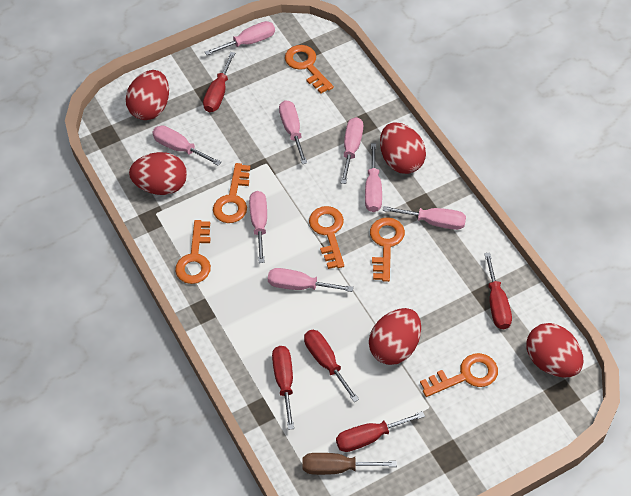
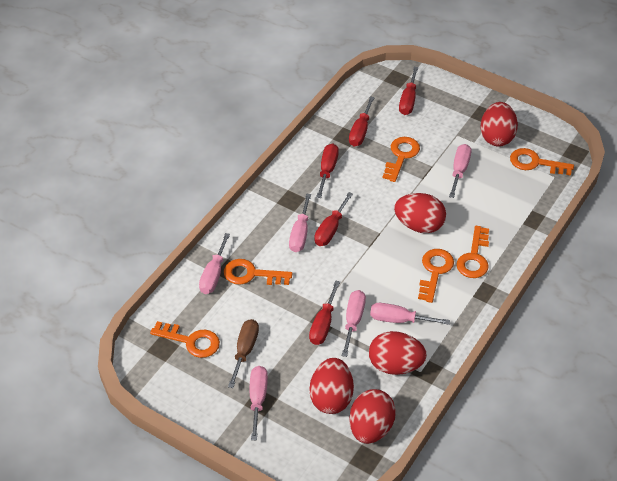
pink screwdriver: [152,125,221,166] [205,21,275,55] [249,191,267,263] [268,268,353,292] [279,100,307,164] [341,117,363,184] [365,143,382,212] [383,206,466,230] = 8 -> [199,233,230,294] [249,366,268,440] [289,194,311,252] [342,290,366,357] [370,303,450,325] [449,144,471,198] = 6

